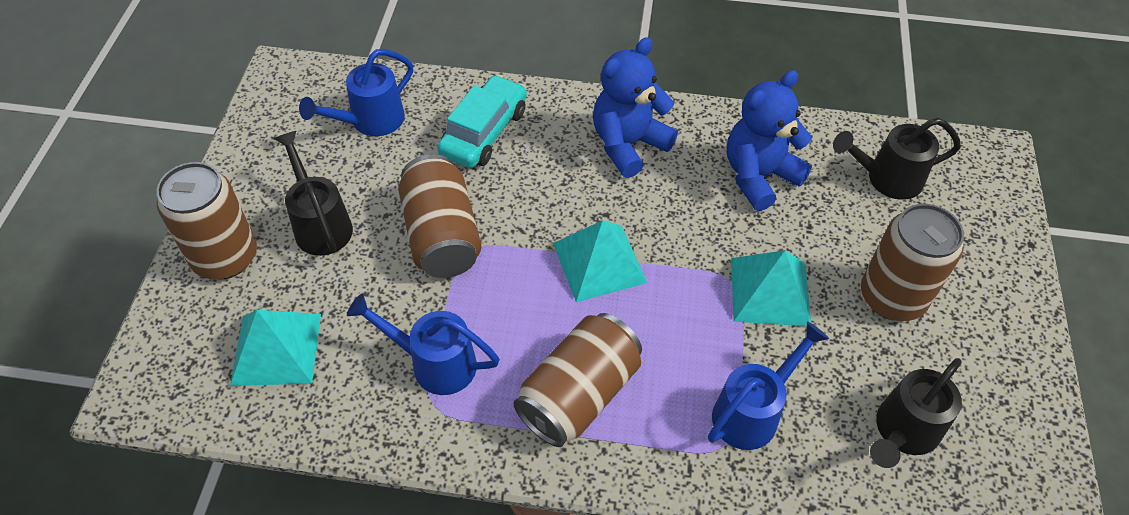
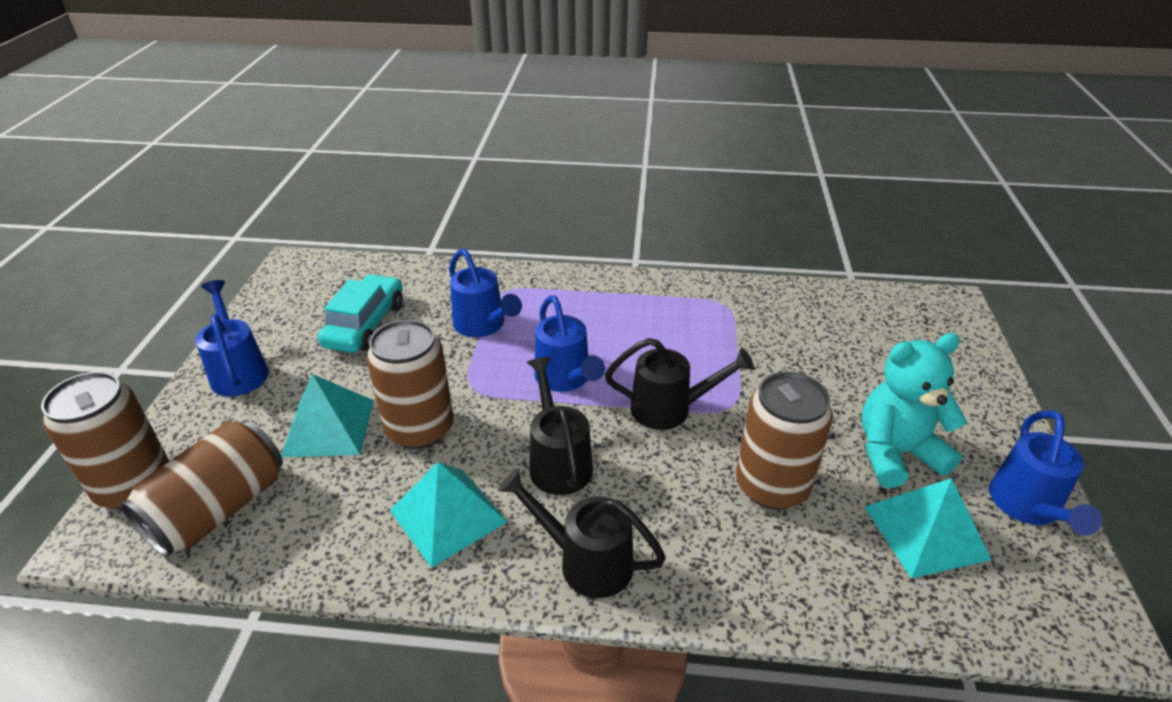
blue teddy bear: [593,38,678,178] [727,70,812,211] = 2 -> none = 0
blue watering can: [299,49,413,136] [347,294,500,395] [708,321,829,450] = 3 -> [195,280,269,396] [449,248,522,337] [534,295,605,392] [989,410,1102,536] = 4
turquoise teddy bear: none = 0 -> [862,333,967,488] = 1

